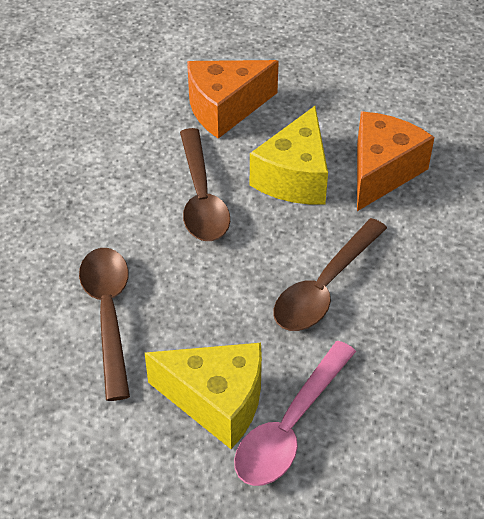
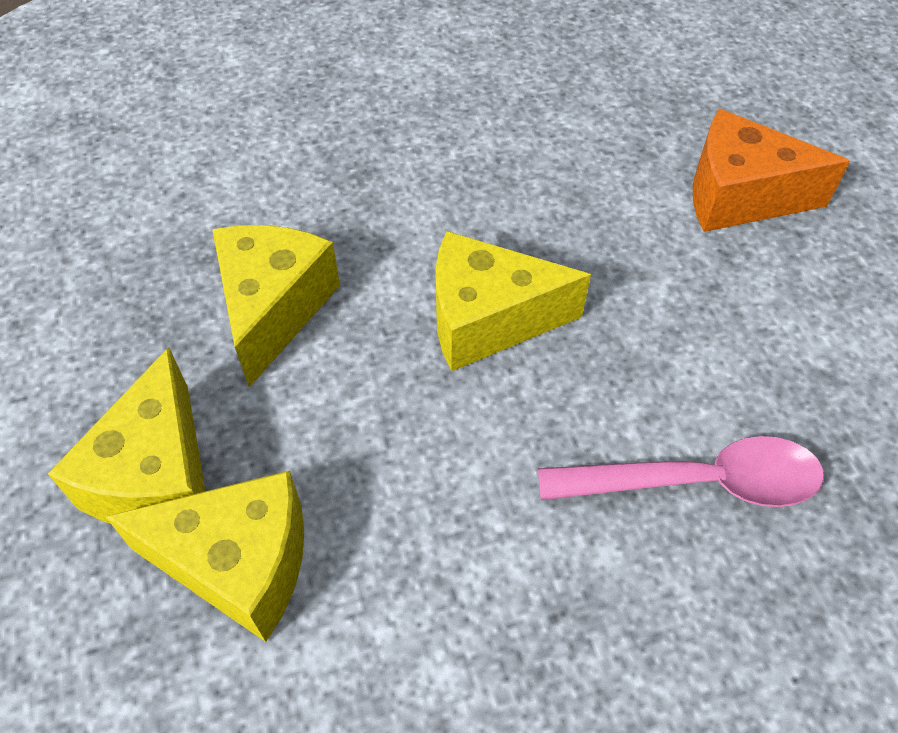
brown spoon: [79,248,130,401] [180,128,230,241] [273,218,387,331] = 3 -> none = 0
orange cheese: [187,60,279,139] [357,112,434,211] = 2 -> [693,109,850,232] = 1
yellow cheese: [145,343,262,449] [250,106,328,205] = 2 -> [48,347,206,523] [105,471,304,642] [212,225,340,387] [436,231,591,371] = 4

